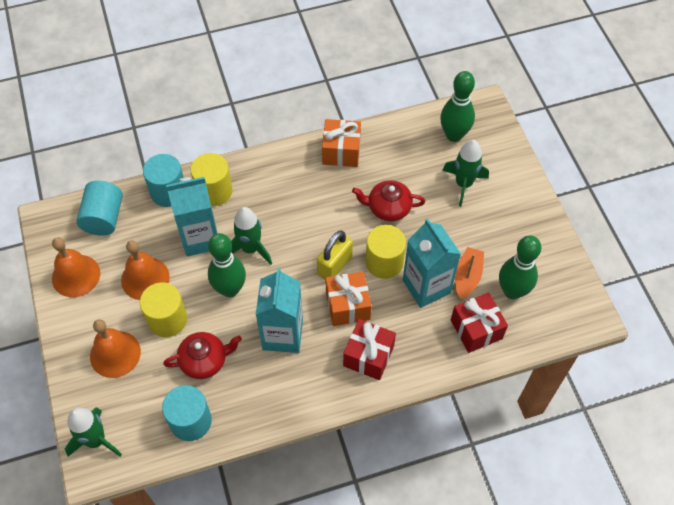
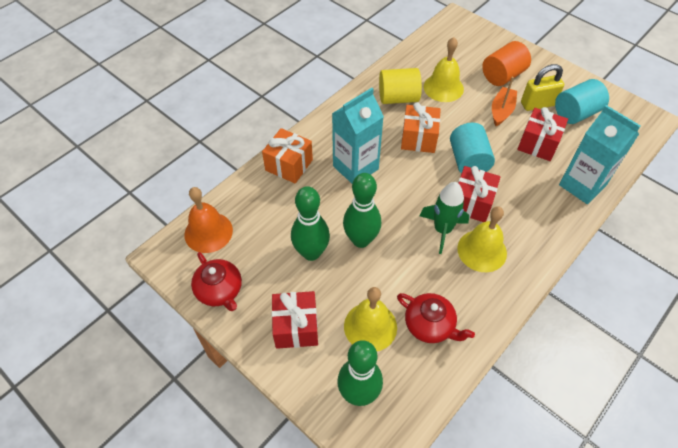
green rocket: [65,408,122,457] [231,207,272,265] [442,140,489,207] = 3 -> [420,182,469,254] = 1
orange bell: [52,237,100,297] [90,319,141,378] [121,240,170,300] = 3 -> [184,187,233,253] = 1
orange cylinder: none = 0 -> [482,41,531,86] = 1
red gift: [343,319,396,380] [451,292,508,353] = 2 -> [272,291,318,349] [458,166,501,222] [517,107,568,161] = 3
turquoise carton: [166,177,217,257] [256,268,303,353] [403,218,461,308] = 3 -> [332,88,384,183] [559,105,641,204] = 2
turquoise cylinder: [76,181,123,236] [143,154,184,207] [162,385,212,441] = 3 -> [450,123,495,174] [555,79,609,124] = 2
yellow bell: none = 0 -> [344,287,397,351] [424,37,464,102] [457,206,507,272] = 3
yellow cylinder: [140,282,187,337] [191,153,232,206] [365,225,406,279] = 3 -> [379,68,422,104] = 1

